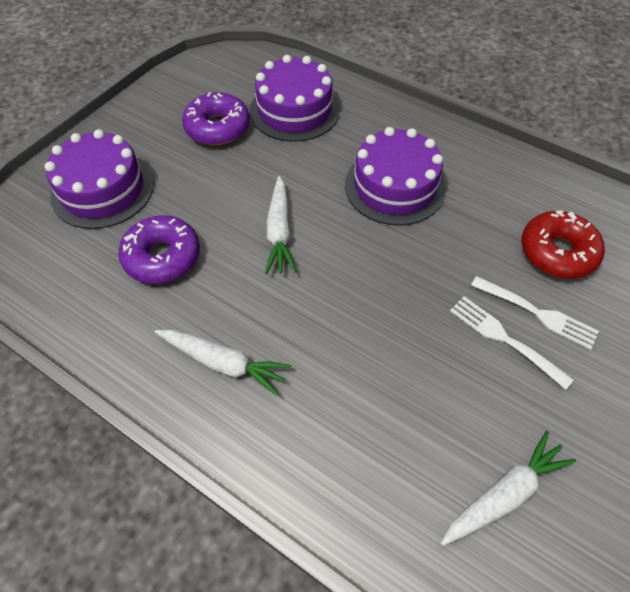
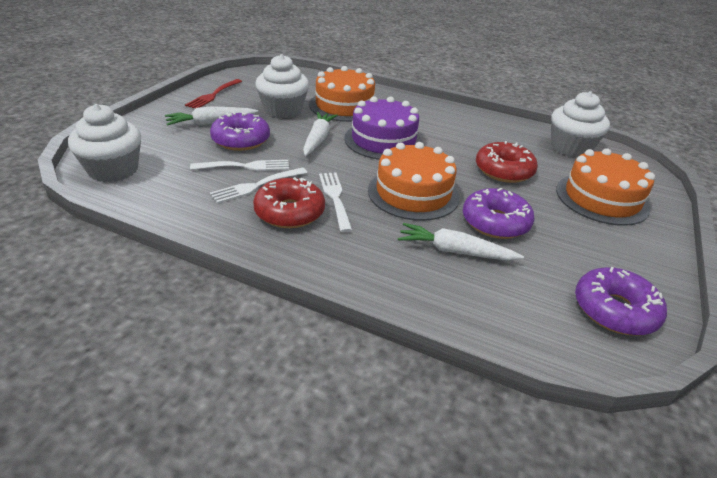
orange cake: none = 0 -> [309,66,375,122] [368,142,459,221] [556,148,655,226] = 3
purple cake: [45,129,154,229] [250,55,340,142] [345,127,446,226] = 3 -> [344,96,423,160] = 1
purple donut: [118,215,200,284] [182,92,250,145] = 2 -> [210,112,270,151] [463,188,534,239] [575,267,667,336] = 3
red donut: [521,211,605,279] = 1 -> [253,177,325,228] [476,141,538,183] = 2
red fork: none = 0 -> [185,79,242,109] = 1
white cupcake: none = 0 -> [68,104,141,182] [255,54,309,118] [551,91,610,157] = 3
white fork: [450,296,574,390] [471,276,599,350] = 2 -> [190,160,289,171] [210,167,307,203] [319,173,352,232] = 3

